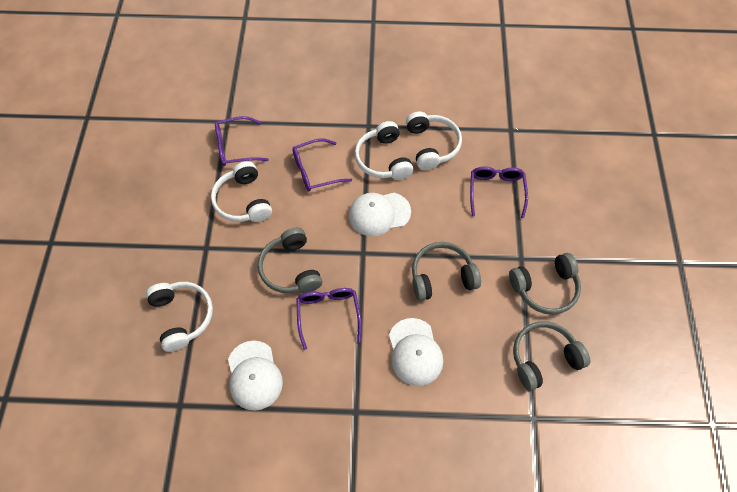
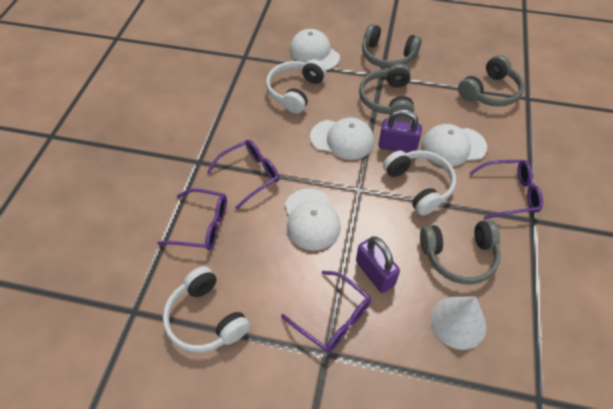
purple padlock: none = 0 -> [356,236,400,293] [378,109,422,153] = 2
white cap: [228,341,283,411] [349,193,411,236] [389,318,443,386] = 3 -> [285,189,341,251] [290,29,340,71] [310,117,374,160] [421,124,487,167] = 4
white cone: none = 0 -> [430,296,486,350] = 1
white headphones: [146,282,213,352] [211,161,272,222] [355,121,413,180] [406,111,462,170] = 4 -> [163,266,250,353] [266,59,326,113] [383,150,456,216] = 3

